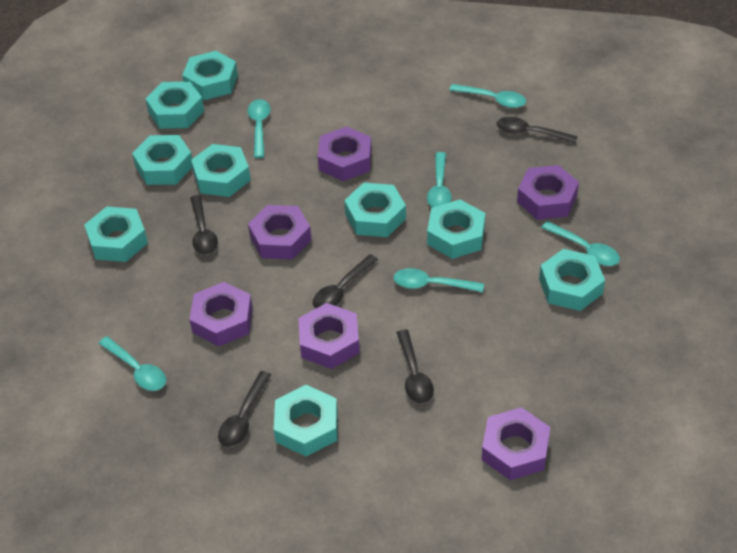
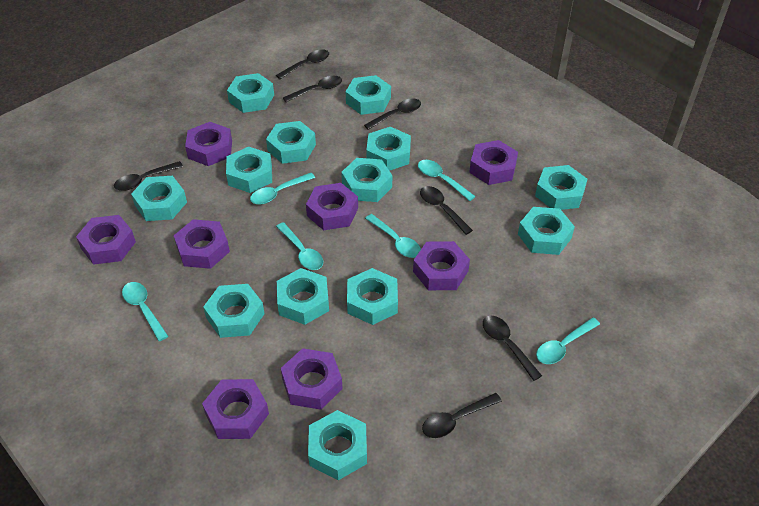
black spoon: [190,195,218,255] [218,371,271,447] [313,254,378,308] [396,330,434,404] [497,117,578,144] = 5 -> [114,161,183,191] [276,49,329,79] [283,76,342,102] [364,98,421,130] [420,186,473,235] [422,393,502,438] [483,316,542,381] = 7
purple nut: [189,282,253,346] [248,205,312,260] [298,303,360,369] [318,126,372,181] [482,407,550,480] [517,165,579,220] = 6 -> [76,215,136,265] [174,219,230,269] [185,122,232,166] [202,379,269,439] [281,348,343,410] [306,183,358,230] [413,241,470,290] [469,140,518,185] = 8
turquoise nut: [84,207,148,262] [132,135,192,185] [145,81,204,129] [182,51,238,100] [191,144,251,197] [274,385,338,457] [344,183,406,237] [427,200,485,259] [539,249,605,311] = 9 -> [131,176,187,221] [203,284,265,338] [226,147,272,193] [227,73,274,113] [266,121,316,164] [277,268,329,325] [308,410,367,480] [341,158,392,202] [346,75,391,115] [347,268,398,325] [366,127,411,171] [518,207,575,255] [535,165,587,210] = 13

